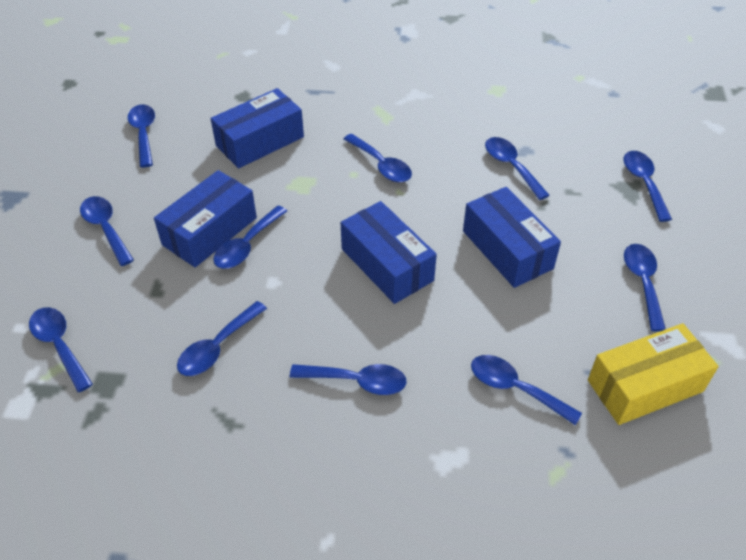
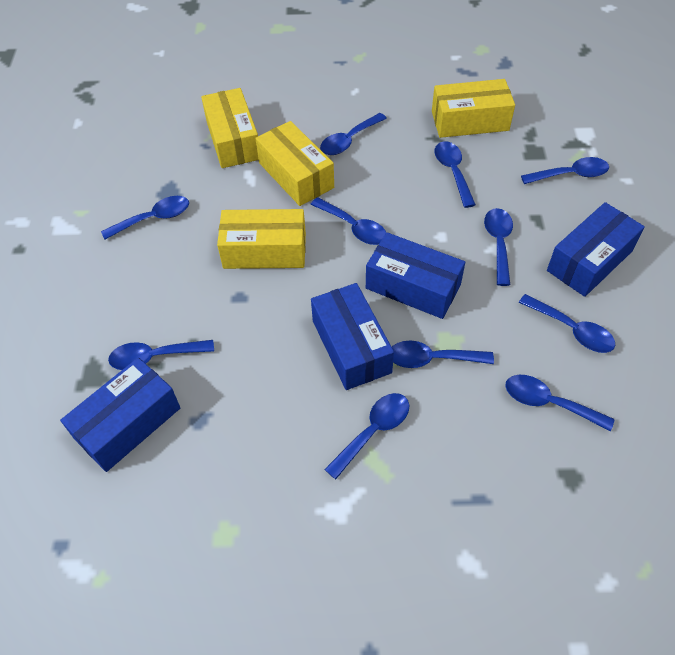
yellow box: [588,323,719,425] = 1 -> [201,88,259,168] [217,209,306,269] [255,121,334,206] [432,79,515,138] = 4

